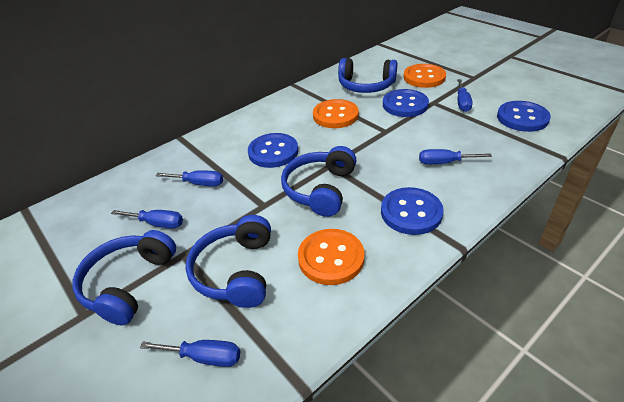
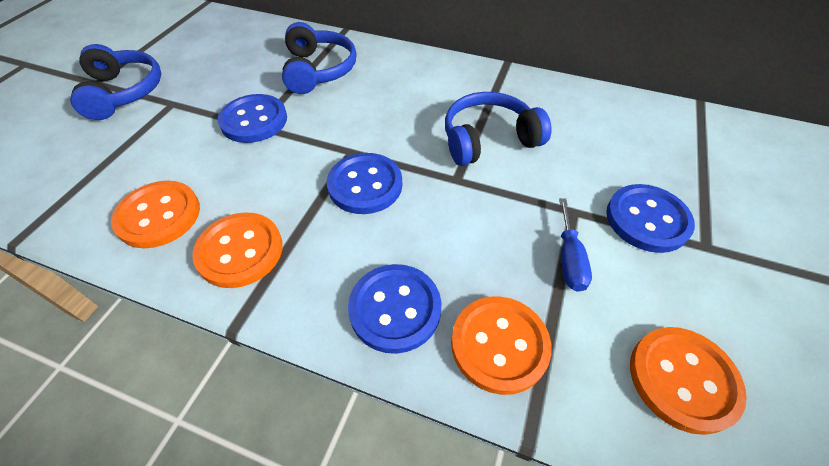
blue headphones: [72,230,176,325] [186,215,271,308] [281,146,357,217] [338,58,397,93] = 4 -> [70,44,161,120] [282,22,357,94] [445,92,552,166] = 3
blue screwdriver: [111,210,183,229] [140,340,240,367] [156,170,223,186] [419,149,492,164] [457,79,473,112] = 5 -> [559,198,592,292] = 1
orange button: [298,229,364,285] [313,99,359,128] [403,64,446,88] = 3 -> [111,181,200,248] [192,212,283,288] [451,296,552,395] [630,327,747,435] = 4

